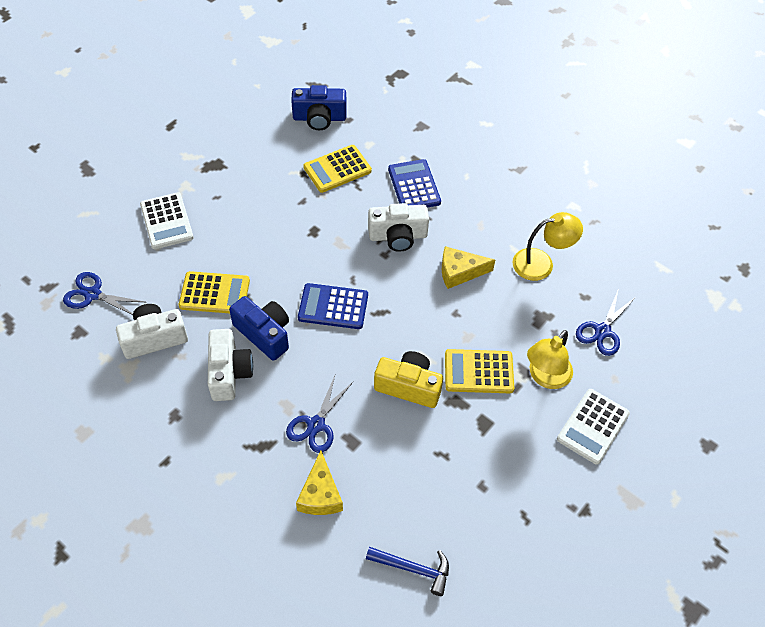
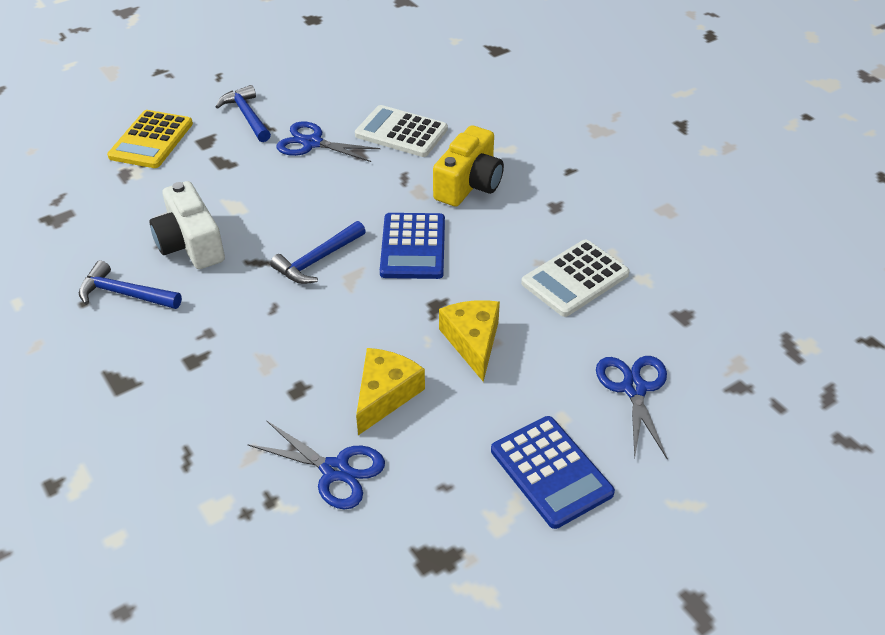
blue camera: [229,296,289,361] [291,85,347,130] = 2 -> none = 0
blue hammer: [366,547,449,596] = 1 -> [79,261,182,309] [215,85,271,142] [270,221,366,284] = 3
white camera: [116,304,188,359] [208,329,253,401] [368,203,429,252] = 3 -> [149,181,225,269] = 1
yellow calculator: [179,271,250,313] [303,145,372,193] [445,349,514,393] = 3 -> [107,110,193,168] = 1
yellow lamp: [512,212,583,281] [527,330,573,389] = 2 -> none = 0

